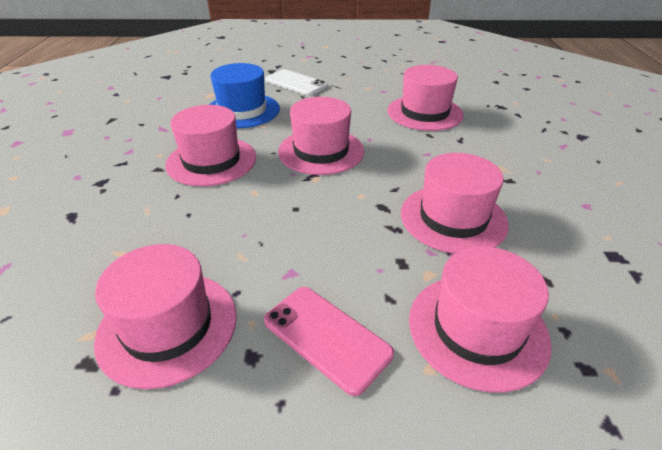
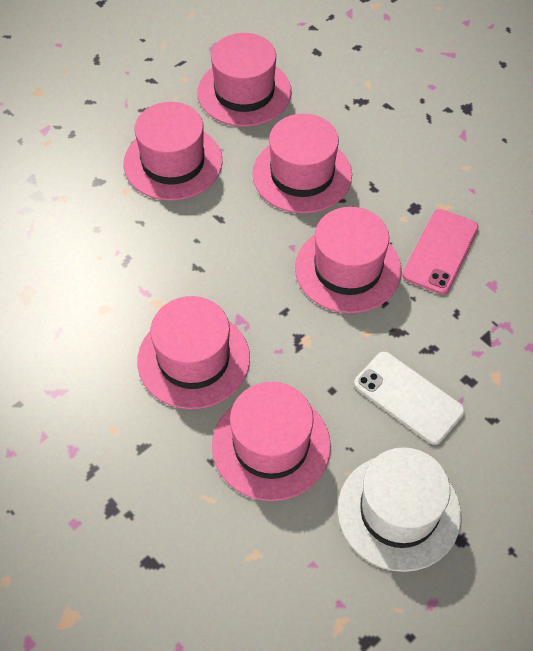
blue hat: [209,63,280,128] = 1 -> none = 0
white hat: none = 0 -> [338,447,461,572] = 1

